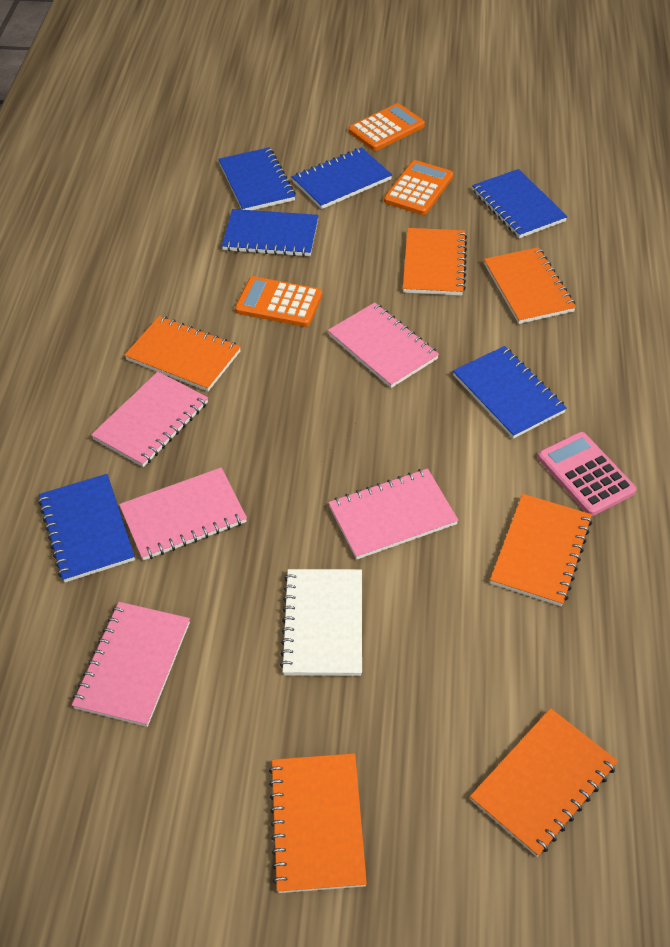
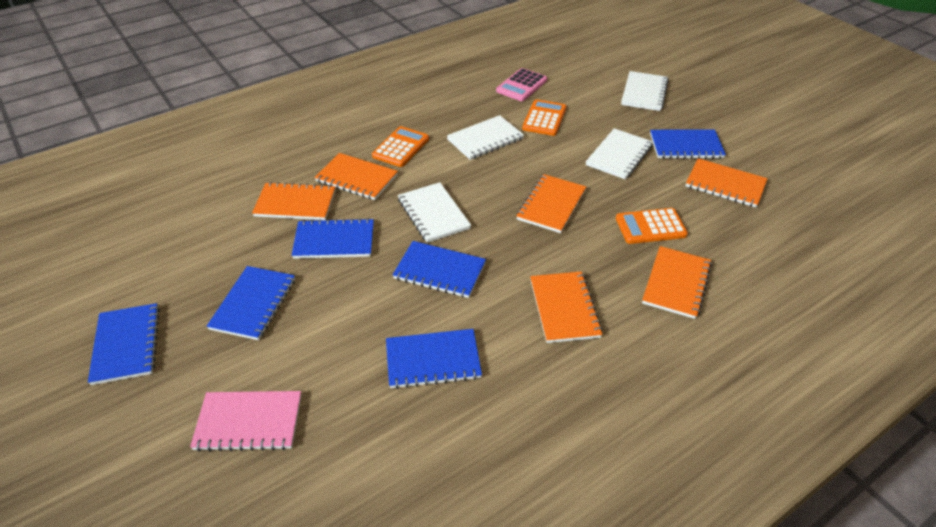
pink notebook: [72,602,190,727] [91,372,208,467] [119,468,247,561] [328,302,439,388] [328,468,458,560] = 5 -> [190,391,301,452] = 1
white notebook: [280,569,362,676] = 1 -> [398,182,471,243] [447,115,524,160] [586,128,653,180] [621,71,669,111] = 4

